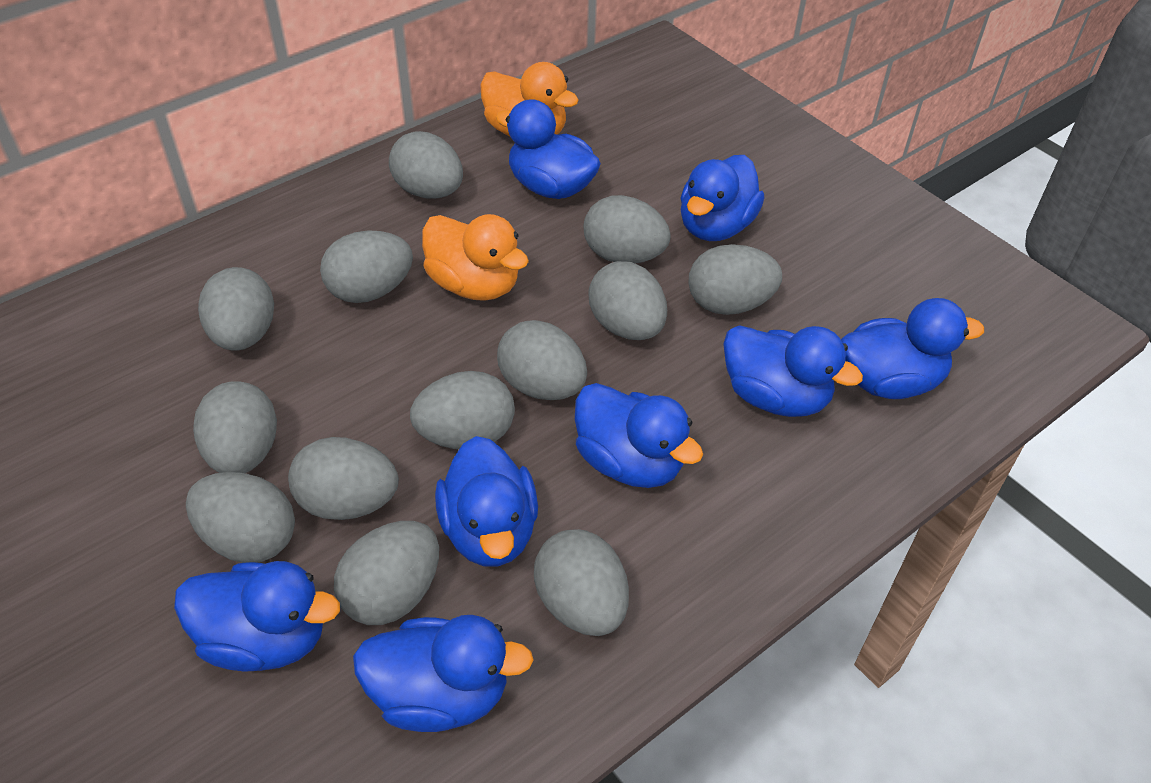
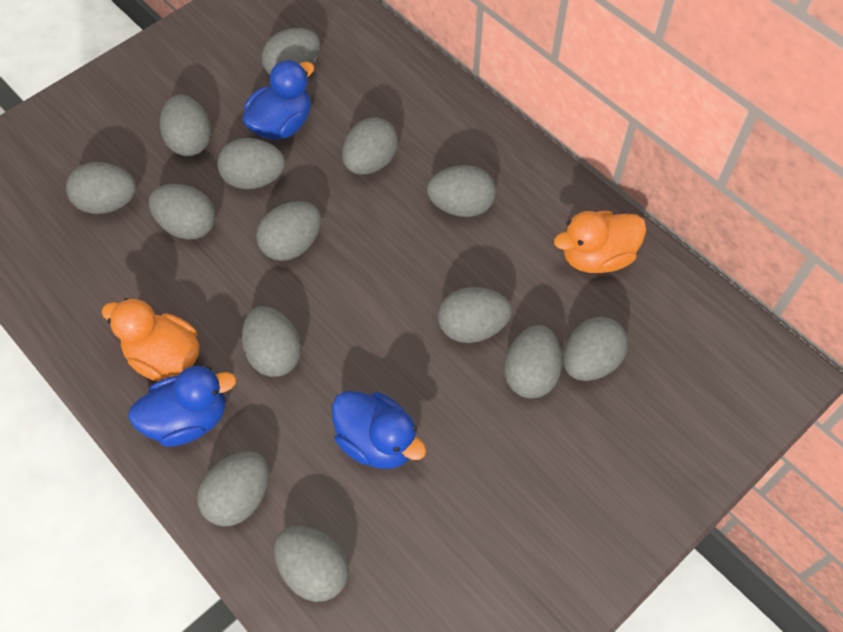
blue duck: [174,561,340,672] [353,615,534,732] [435,436,538,567] [496,99,601,199] [575,383,703,488] [680,155,764,241] [723,325,863,417] [841,298,984,399] = 8 -> [128,366,236,447] [242,60,314,140] [332,391,426,469] = 3
grey egg: [186,472,295,563] [193,381,277,473] [198,267,274,351] [288,437,399,520] [320,231,413,303] [334,521,439,625] [389,131,463,199] [410,371,515,449] [497,320,587,400] [534,529,629,636] [584,195,671,263] [588,261,667,340] [688,244,782,315] = 13 -> [66,162,136,214] [149,184,216,240] [160,95,211,156] [197,451,269,527] [217,138,285,189] [242,306,301,377] [256,201,321,261] [261,28,320,75] [274,526,349,602] [342,117,398,175] [427,165,496,217] [438,287,512,343] [504,325,562,398] [563,317,628,381] = 14

